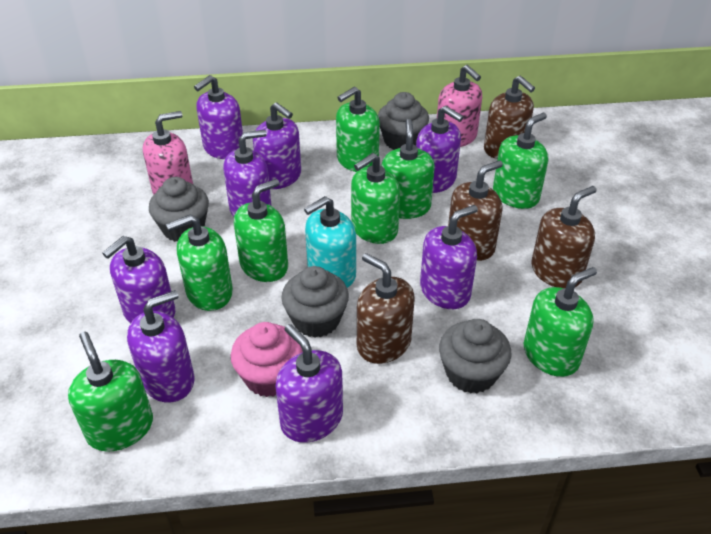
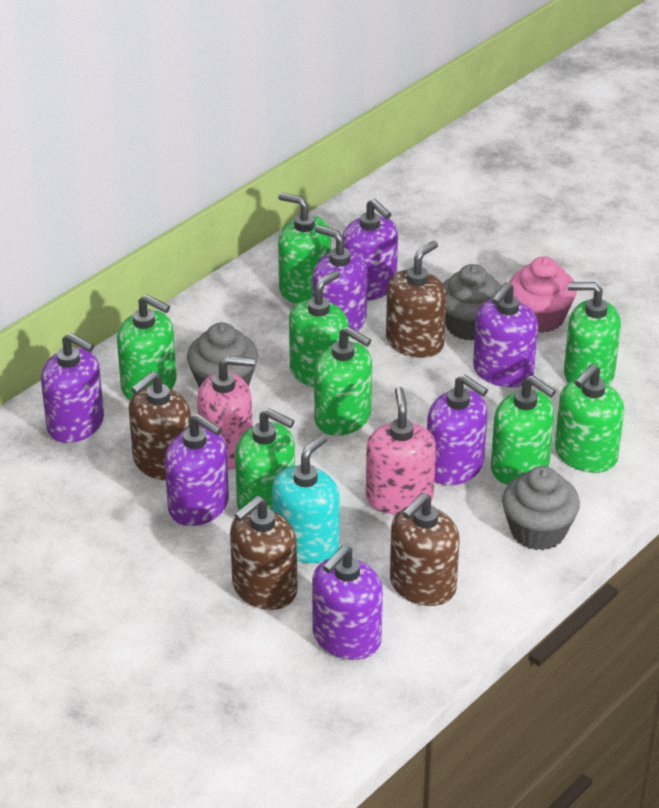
grey cupcake: [149,177,209,242] [281,266,349,338] [378,92,429,150] [439,319,512,394] = 4 -> [187,322,258,388] [442,264,502,341] [502,466,580,550] = 3
purple soap dispenser: [102,236,175,323] [127,290,195,403] [194,75,243,159] [223,130,272,217] [253,102,301,189] [275,324,343,443] [416,106,463,193] [420,205,478,309] = 8 -> [41,333,104,443] [165,413,229,526] [312,225,367,331] [312,545,383,660] [342,198,398,301] [427,375,488,485] [473,282,538,387] = 7

